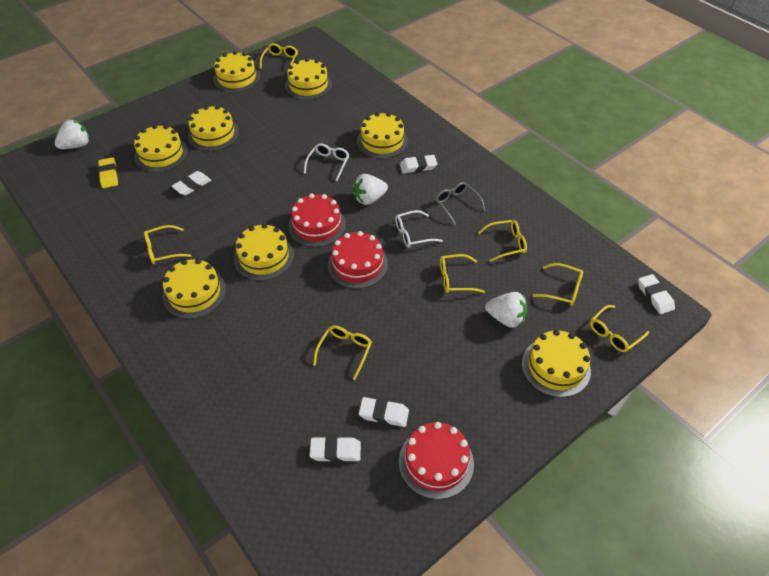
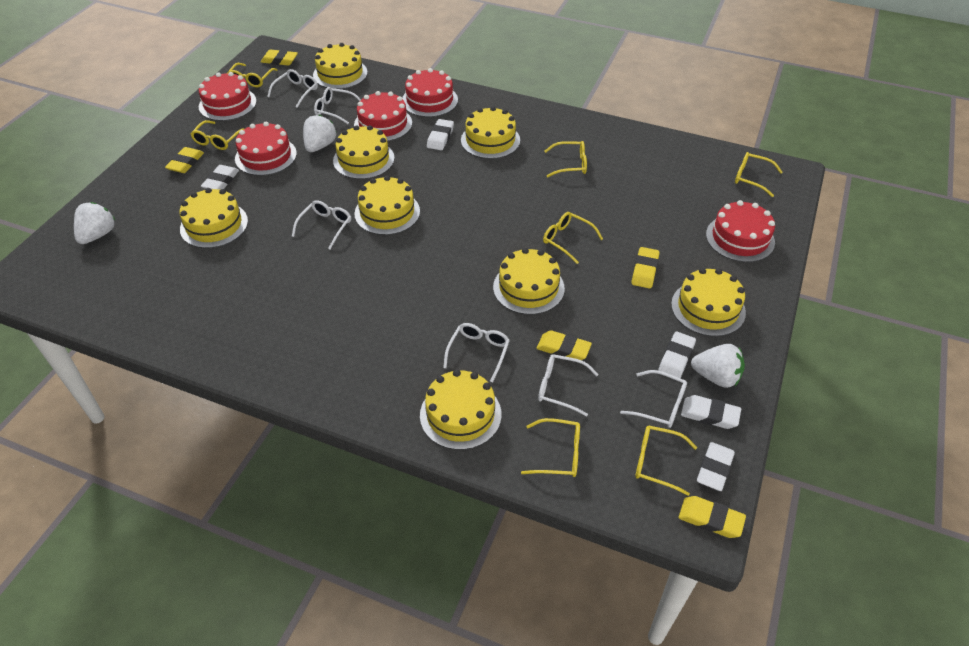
grey glasses: [435,182,486,225] = 1 -> none = 0
red cake: [288,193,346,247] [328,231,388,289] [399,422,474,499] = 3 -> [199,72,257,121] [235,122,297,176] [354,91,412,141] [402,68,458,117] [706,200,775,262] = 5
white glasses: [304,143,349,181] [395,210,443,248] = 2 -> [267,69,318,108] [292,200,351,249] [314,87,361,124] [443,323,510,382] [538,354,599,416] [620,370,687,428] = 6
yellow eraser: [98,157,118,188] = 1 -> [165,147,204,173] [261,49,298,65] [536,330,592,360] [631,247,660,289] [679,496,746,538] = 5

